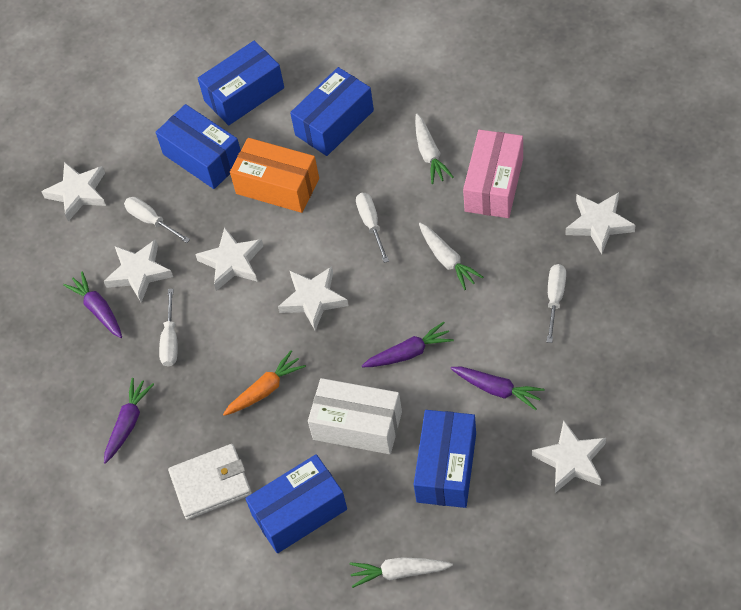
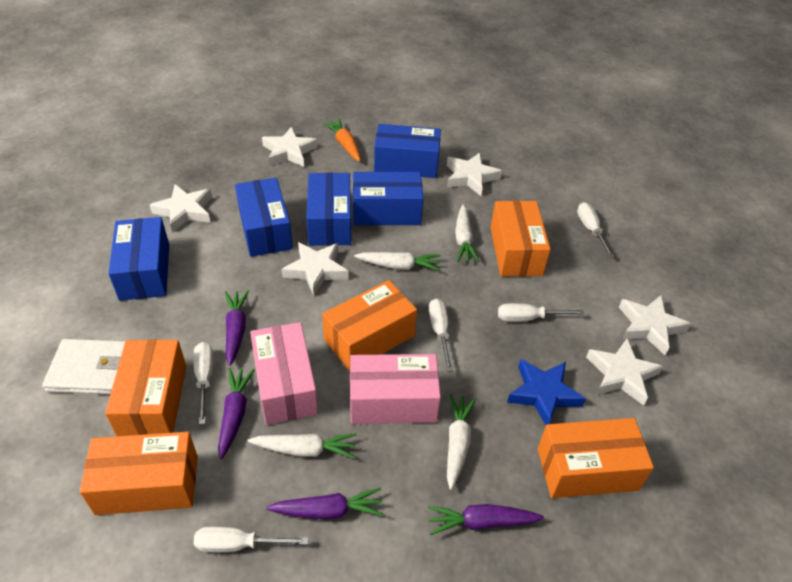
blue star: none = 0 -> [507,359,586,425] = 1
orange box: [230,138,319,213] = 1 -> [80,432,198,515] [105,339,187,436] [322,280,417,371] [490,201,551,276] [538,418,654,498] = 5
pink box: [463,130,523,218] = 1 -> [250,322,318,425] [350,354,441,424] = 2
white box: [308,378,402,454] = 1 -> none = 0
white carrot: [350,557,453,588] [415,114,453,184] [419,223,483,290] = 3 -> [247,433,357,459] [354,252,441,271] [447,394,476,490] [455,205,479,262] = 4
white screwdriver: [124,197,190,243] [159,289,177,367] [356,193,389,263] [547,264,566,343] = 4 -> [194,342,213,425] [194,527,309,552] [429,299,453,372] [498,303,584,322] [577,202,614,258] = 5

